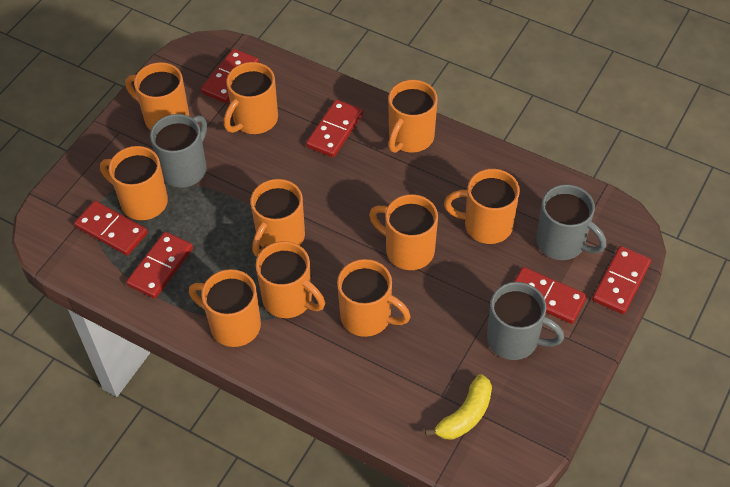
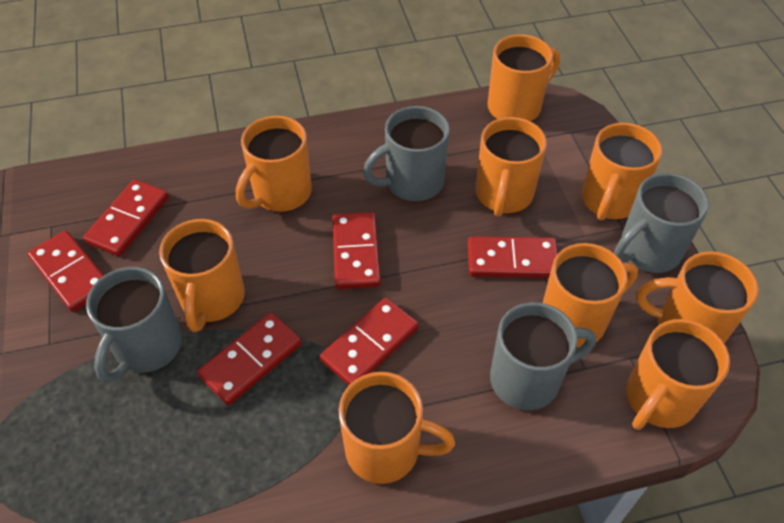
grey mug: [150,114,207,188] [487,282,564,360] [536,184,606,260] = 3 -> [86,267,182,383] [363,106,450,201] [490,302,596,410] [614,173,709,273] = 4
orange mug: [100,146,168,220] [125,62,189,130] [189,269,261,347] [224,62,278,134] [250,179,305,257] [256,241,325,318] [337,259,411,337] [369,194,438,270] [388,80,438,153] [444,169,520,244] = 10 -> [159,219,245,332] [236,116,312,212] [339,372,455,484] [475,117,547,217] [488,34,560,121] [543,243,638,348] [581,123,662,221] [626,319,730,430] [636,251,759,344] = 9
yellow banana: [425,374,492,439] = 1 -> none = 0

